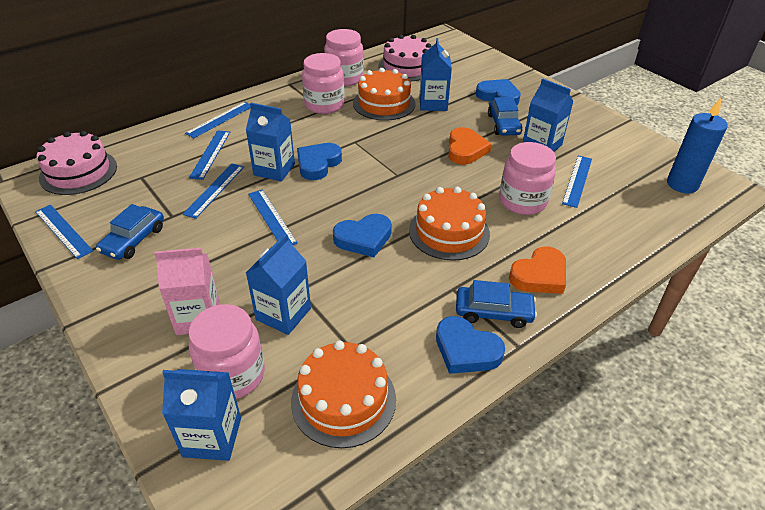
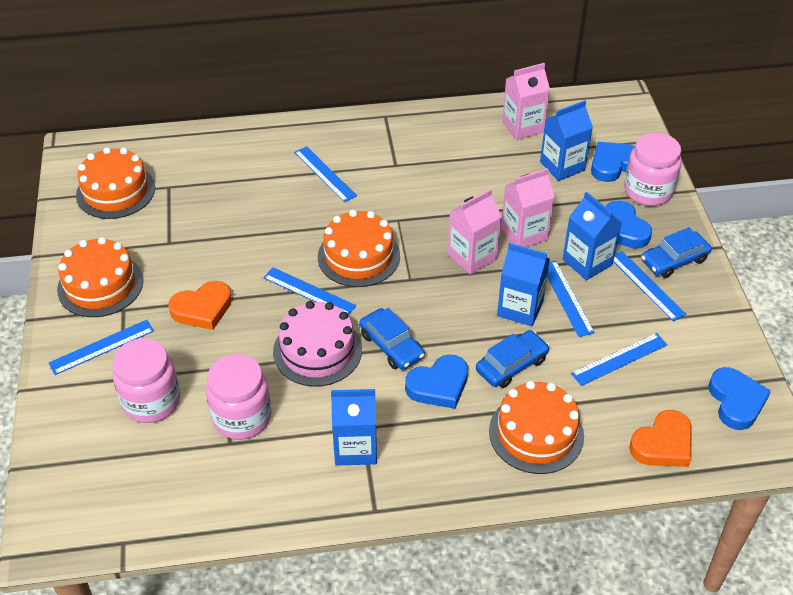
blue candle: [667,98,728,193] = 1 -> none = 0
blue carton: [162,369,241,461] [246,103,295,182] [246,234,311,335] [419,38,452,111] [523,79,574,152] = 5 -> [331,389,377,466] [497,243,550,326] [540,100,593,181] [562,192,622,280] = 4
orange cake: [291,341,396,448] [353,68,416,121] [409,187,490,261] = 3 -> [57,237,143,317] [76,147,155,219] [318,210,400,287] [489,381,584,474] = 4
pink cake: [37,131,117,195] [379,35,431,81] = 2 -> [273,301,362,387] = 1
pink carton: [154,248,220,335] = 1 -> [448,189,502,275] [501,168,555,247] [502,63,550,140] = 3
pink jar: [189,304,265,399] [302,53,345,114] [324,29,364,86] [499,142,556,215] = 4 -> [113,338,180,423] [206,354,271,440] [624,133,681,206] = 3

